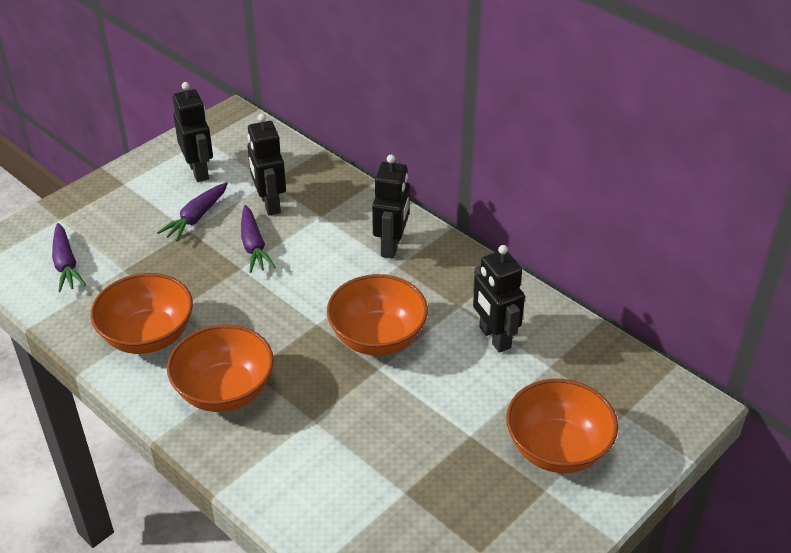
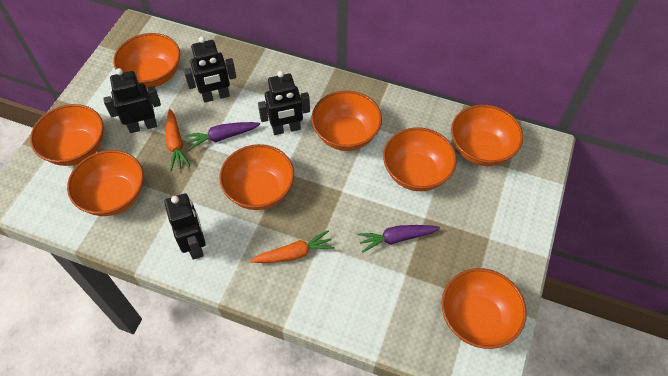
orange bowl: [91,273,193,354] [167,325,274,412] [327,274,428,355] [506,379,618,473] = 4 -> [30,104,104,166] [67,150,144,216] [113,33,180,88] [220,144,294,210] [311,90,382,151] [383,127,457,191] [442,268,527,349] [451,105,523,166] = 8
orange carrot: none = 0 -> [166,109,190,171] [250,230,335,263] = 2
purple carrot: [52,223,86,292] [157,182,228,242] [241,205,276,273] = 3 -> [185,122,260,150] [357,225,440,252] = 2

